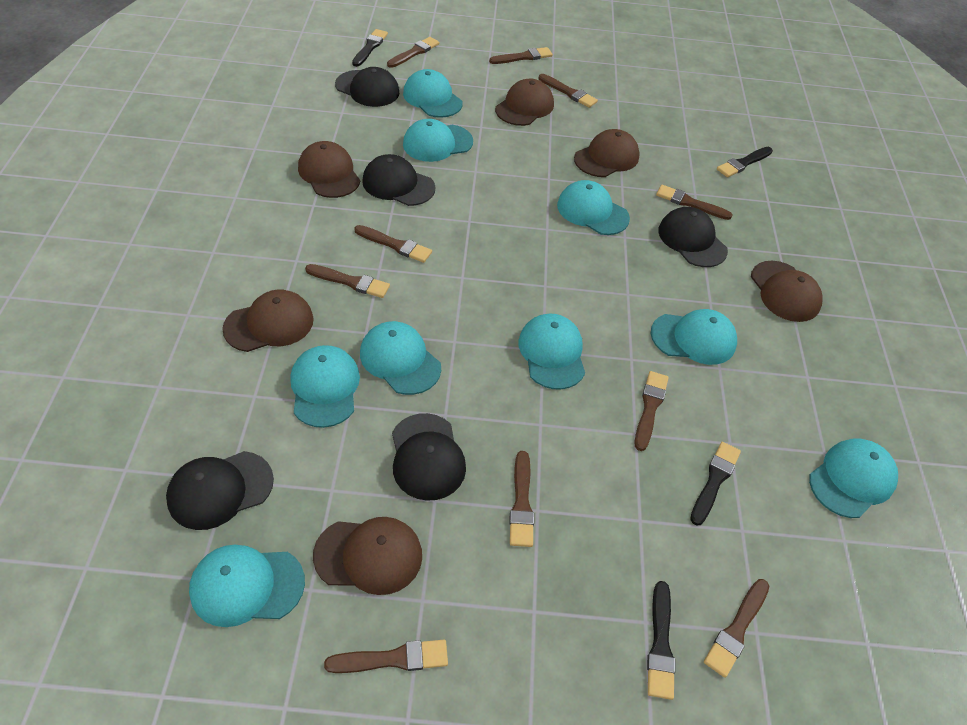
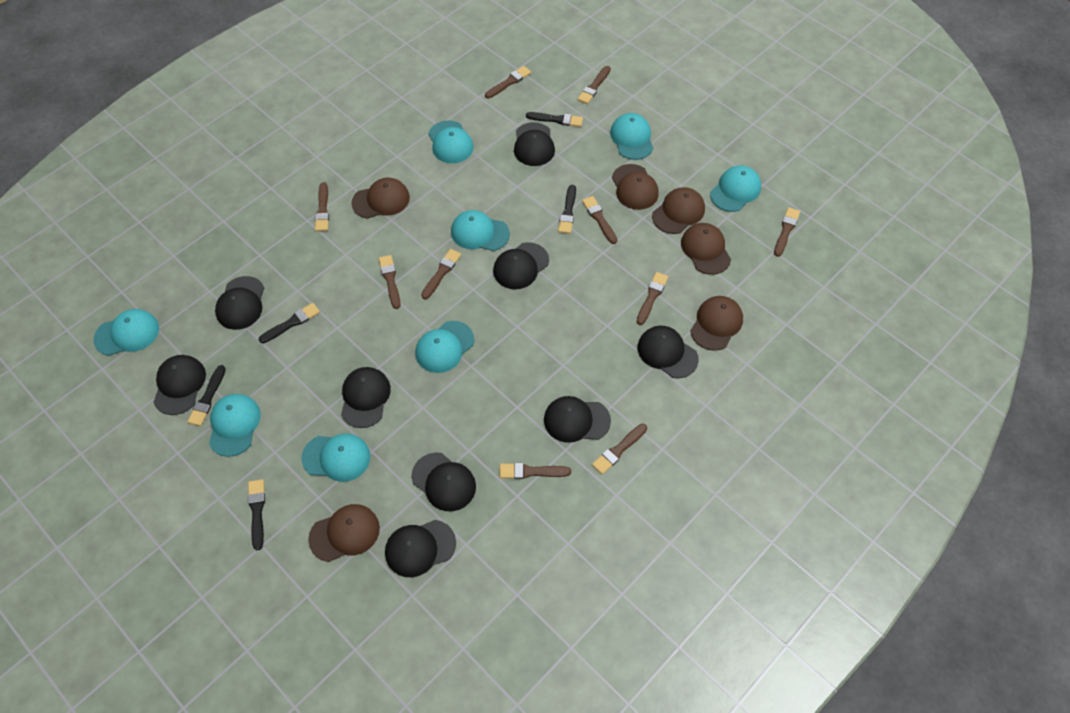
black brush: [352,29,388,67] [647,581,675,700] [690,442,741,526] [717,147,773,177] = 4 -> [187,365,226,426] [248,479,265,550] [259,303,320,343] [526,112,583,127] [558,185,576,234] = 5
black cap: [166,451,274,530] [335,67,400,107] [362,154,435,206] [392,413,466,501] [658,207,728,267] = 5 -> [153,355,206,415] [215,276,264,330] [341,367,391,428] [385,520,456,577] [412,452,476,511] [493,242,549,289] [514,122,555,166] [544,396,611,443] [638,326,699,378] = 9
turquoise cap: [189,545,305,627] [290,345,360,428] [360,321,441,395] [403,69,463,118] [403,119,473,162] [518,313,585,390] [557,180,630,235] [651,309,737,365] [809,438,898,518] = 9 -> [94,309,159,356] [209,394,261,457] [301,434,370,482] [415,321,474,373] [429,121,474,163] [451,210,510,251] [610,113,653,160] [710,166,761,212] = 8

